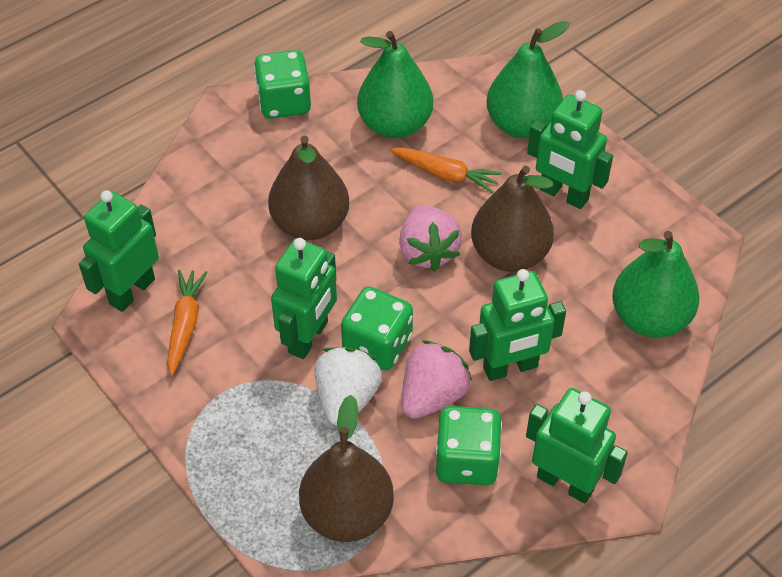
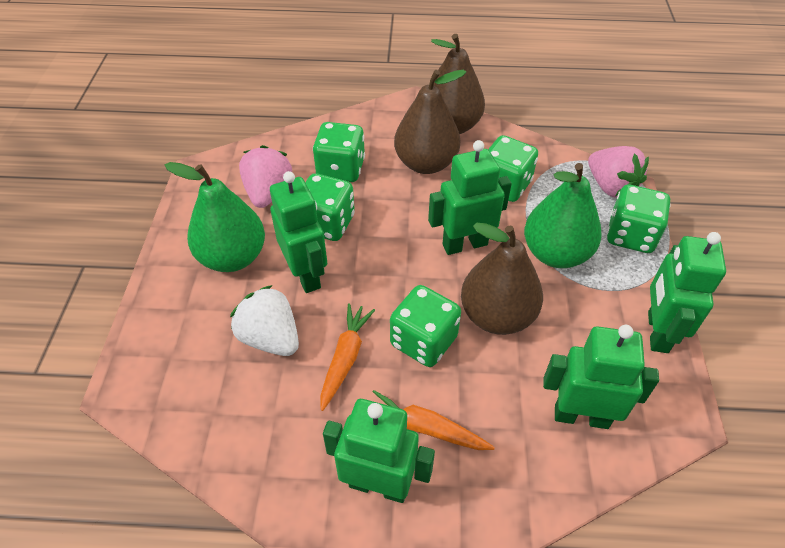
green dice: [254,50,311,119] [341,286,413,370] [436,406,502,486] = 3 -> [305,173,355,241] [313,122,365,182] [390,285,461,367] [488,135,538,202] [607,185,671,253] = 5
green pear: [357,31,433,139] [487,21,569,138] [612,231,699,338] = 3 -> [165,162,265,272] [524,163,602,268] = 2

